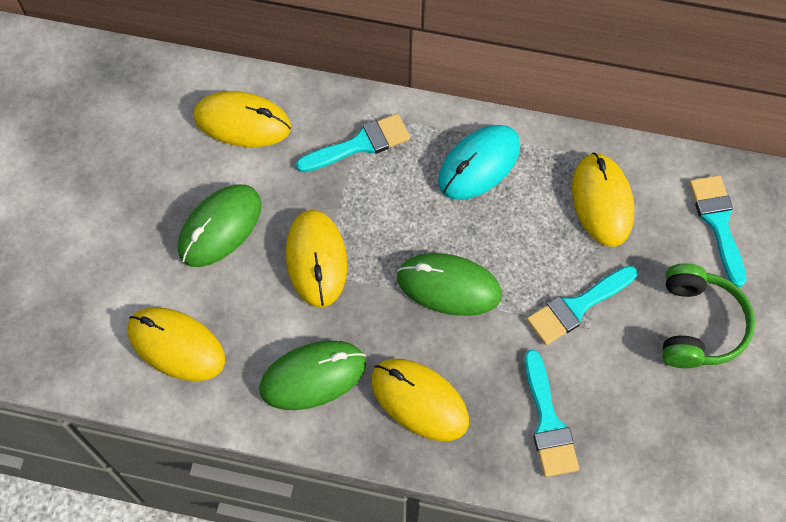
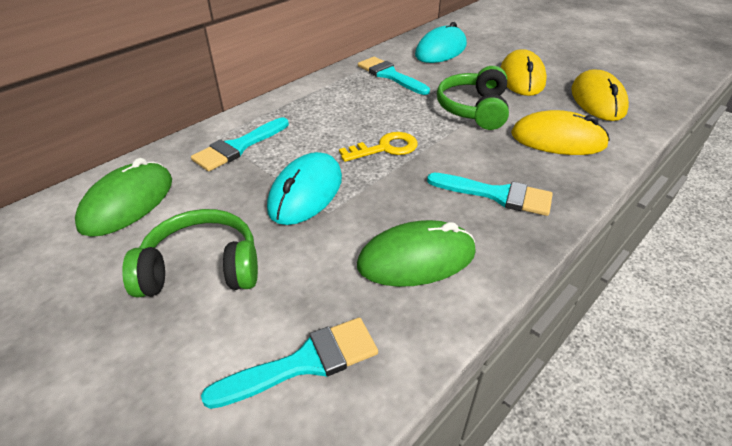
green headphones: [662,263,755,368] = 1 -> [122,209,258,297] [437,66,509,130] = 2
green mouse: [178,184,262,267] [259,341,366,410] [397,253,502,316] = 3 -> [75,158,172,237] [357,220,476,287] = 2
turquoise mouse: [438,125,520,200] = 1 -> [267,152,342,225] [415,22,467,63] = 2
yellow key: none = 0 -> [339,132,418,162] = 1
yellow mouse: [127,307,225,381] [194,91,291,147] [286,210,347,307] [371,359,469,441] [572,152,634,247] = 5 -> [500,49,547,96] [511,110,610,155] [571,69,629,121] = 3

